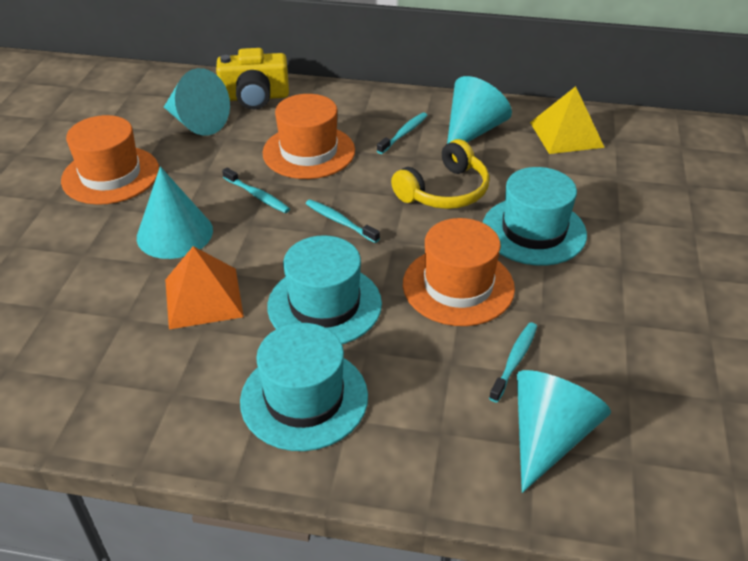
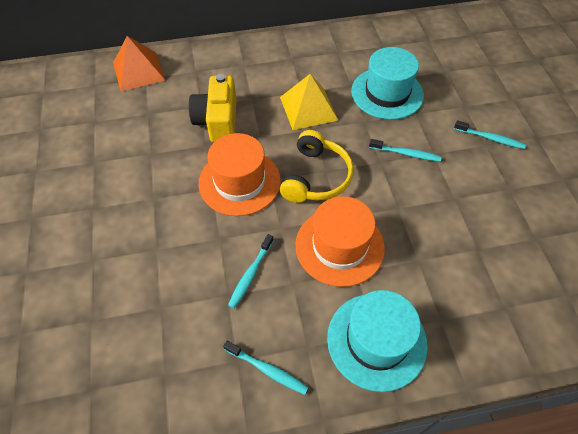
orange hat: [61,115,159,205] [263,94,355,179] [403,218,515,326] = 3 -> [199,133,281,216] [295,196,385,287] = 2
turquoise cone: [137,166,213,259] [164,68,230,135] [447,76,512,144] [517,370,611,493] = 4 -> none = 0
turquoise hat: [240,323,368,451] [267,235,382,344] [483,167,587,266] = 3 -> [327,290,428,392] [351,47,424,120] = 2

